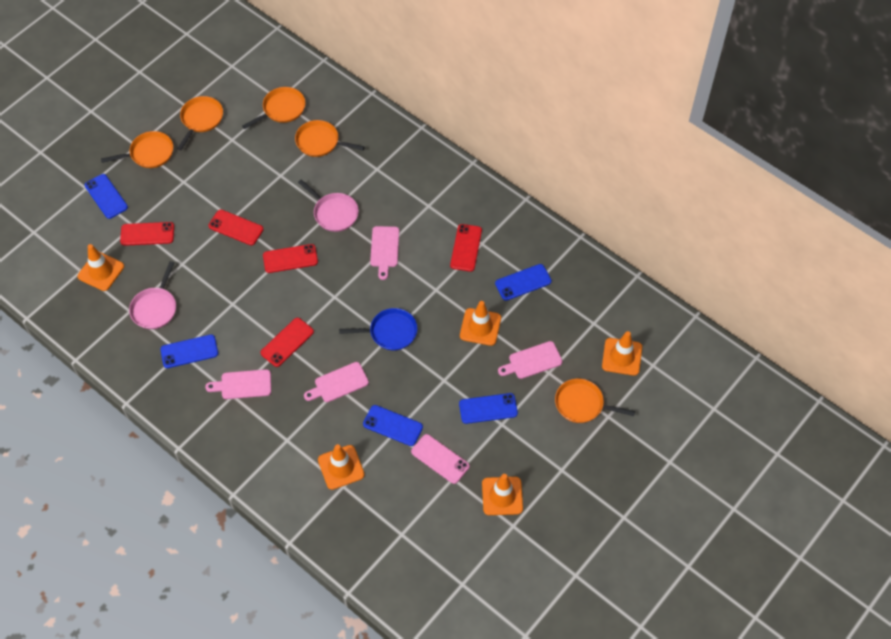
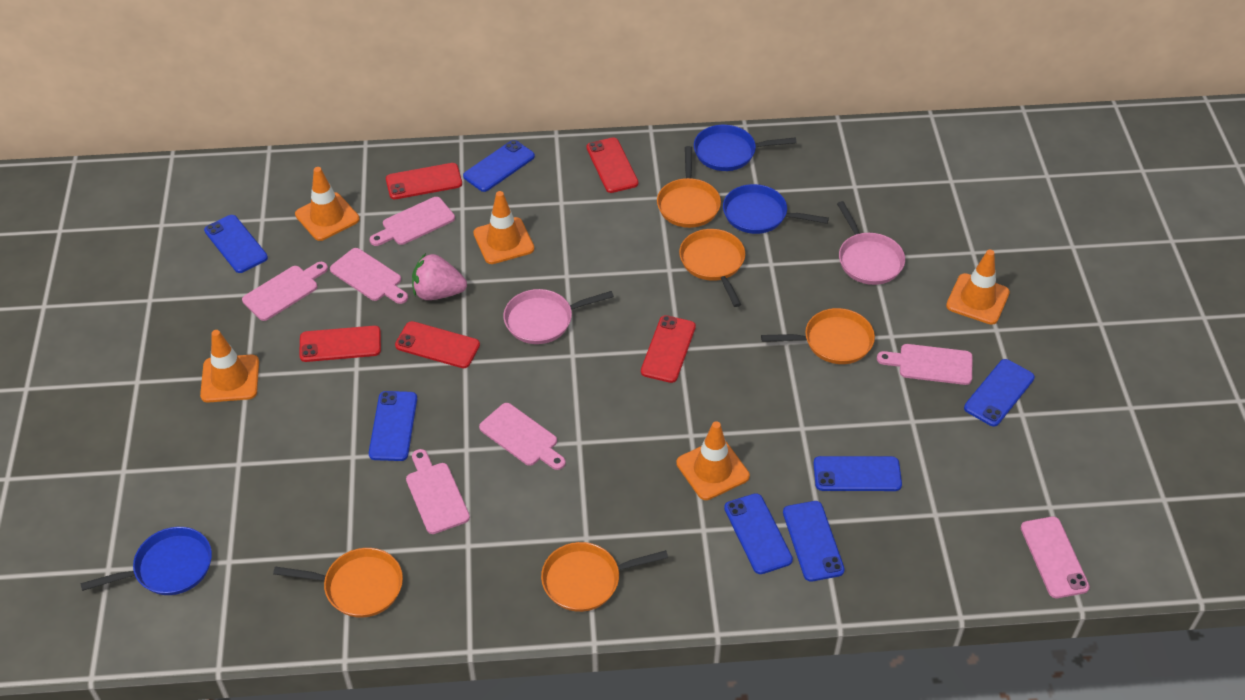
blue pan: [339,308,417,350] = 1 -> [80,527,212,595] [694,125,797,171] [723,184,829,234] = 3
blue phone: [85,174,128,219] [160,334,218,368] [363,405,423,446] [459,393,518,424] [495,264,552,301] = 5 -> [204,215,268,273] [369,391,417,461] [463,140,535,192] [724,493,793,574] [783,501,845,582] [813,456,902,491] [964,359,1035,427] = 7
pink cutting board: [205,369,271,399] [304,362,369,402] [370,226,399,280] [498,341,562,379] = 4 -> [242,262,328,321] [330,248,408,304] [370,197,455,246] [406,449,470,534] [479,403,566,470] [877,344,973,385] = 6
pink strawberry: none = 0 -> [412,253,467,300] = 1

